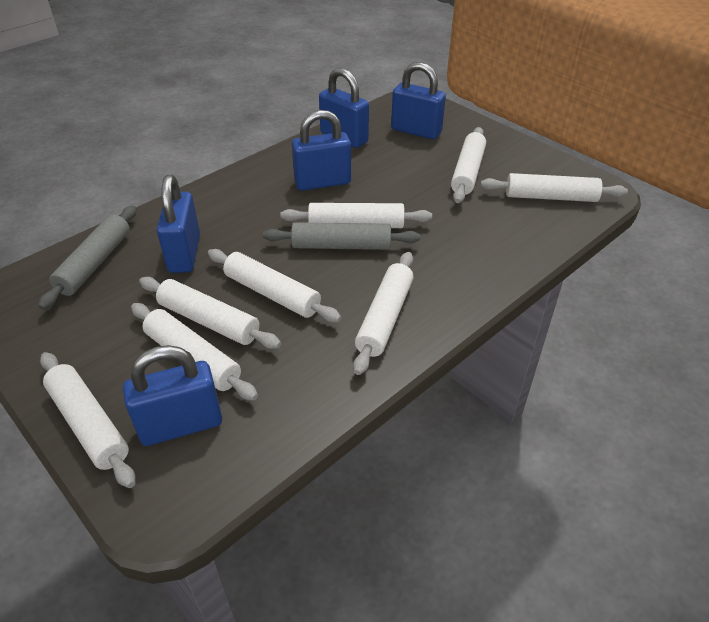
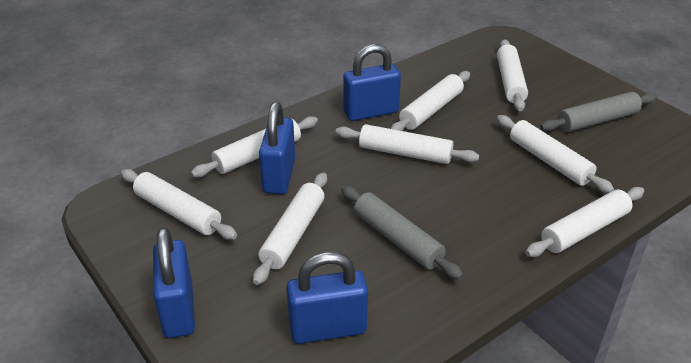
blue padlock: [123,345,222,446] [157,175,200,273] [292,110,351,191] [319,68,369,148] [391,62,446,139] = 5 -> [153,227,195,338] [259,102,295,194] [286,252,368,344] [343,44,401,121] = 4

